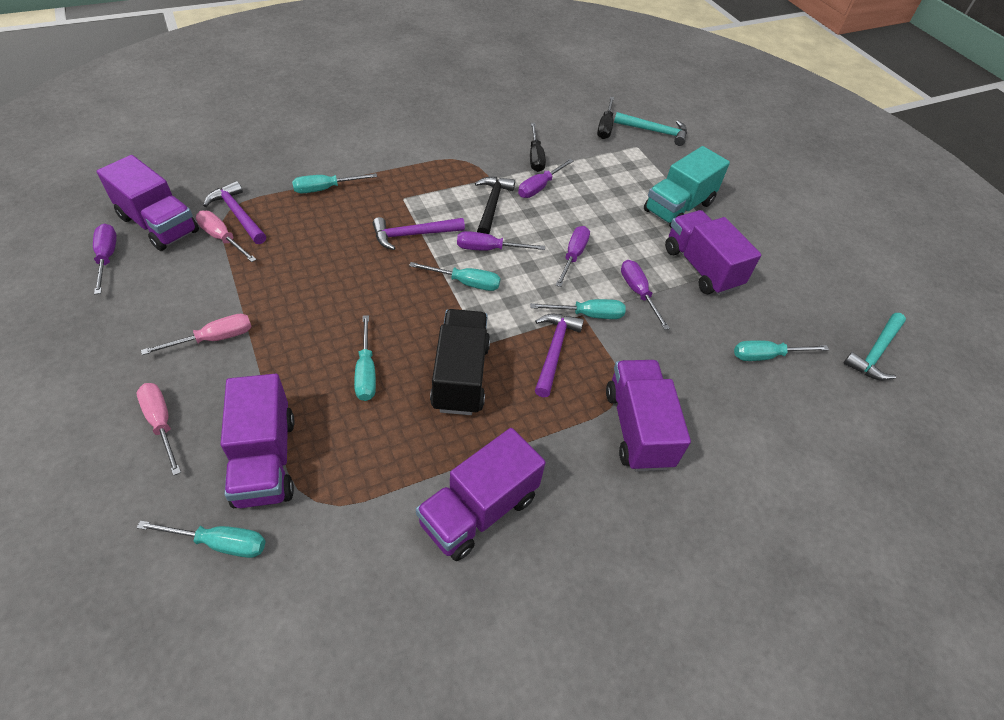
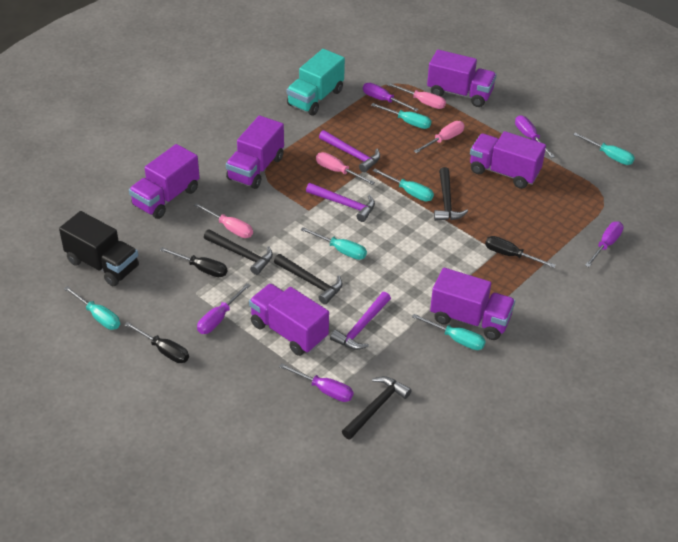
black hammer: [475,177,515,234] = 1 -> [204,229,273,275] [274,254,342,304] [342,376,412,440] [434,167,468,221] = 4
black screwdriver: [530,123,546,172] [597,97,614,139] = 2 -> [124,322,189,363] [160,247,227,277] [485,236,556,268] = 3
pink screwdriver: [137,383,181,476] [141,314,252,355] [196,211,257,262] = 3 -> [194,203,253,238] [316,152,375,185] [388,83,446,109] [414,121,465,153] = 4
purple truck: [97,155,199,251] [221,374,295,508] [416,428,546,561] [606,360,691,472] [665,210,761,295] = 5 -> [129,144,200,219] [226,116,284,189] [249,284,329,356] [427,50,497,107] [430,268,515,340] [470,131,546,189] = 6
turquoise hammer: [614,112,687,146] [843,313,906,381] = 2 -> none = 0

